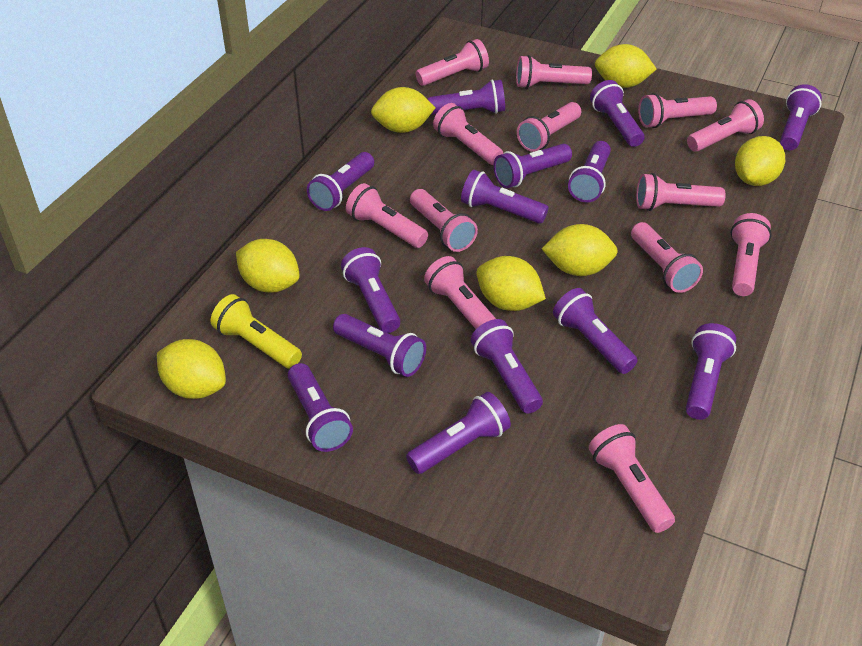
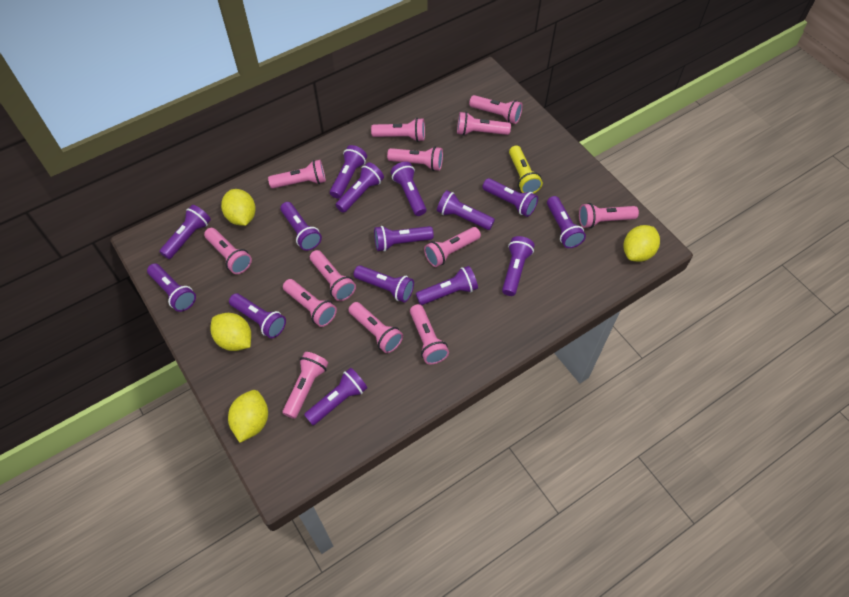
purple flashlight: [288,363,353,452] [307,152,374,211] [333,314,426,377] [341,247,400,333] [406,392,511,474] [428,80,505,115] [461,170,549,224] [471,319,543,414] [493,144,572,188] [553,288,637,374] [568,141,611,203] [590,80,644,147] [686,323,736,420] [780,84,822,151] = 14 -> [147,263,196,312] [160,205,211,259] [229,293,286,338] [280,202,322,251] [304,368,367,425] [330,145,367,199] [336,162,384,213] [354,265,414,303] [374,226,434,252] [390,162,426,216] [416,266,478,305] [437,190,495,230] [483,178,538,217] [502,236,535,296] [547,196,586,248] = 15
yellow lemon: [157,339,226,399] [236,239,300,293] [371,87,436,133] [477,256,546,311] [542,224,618,276] [595,44,656,88] [735,136,785,186] = 7 -> [210,313,251,351] [221,189,256,226] [228,390,268,443] [623,225,660,262] = 4

